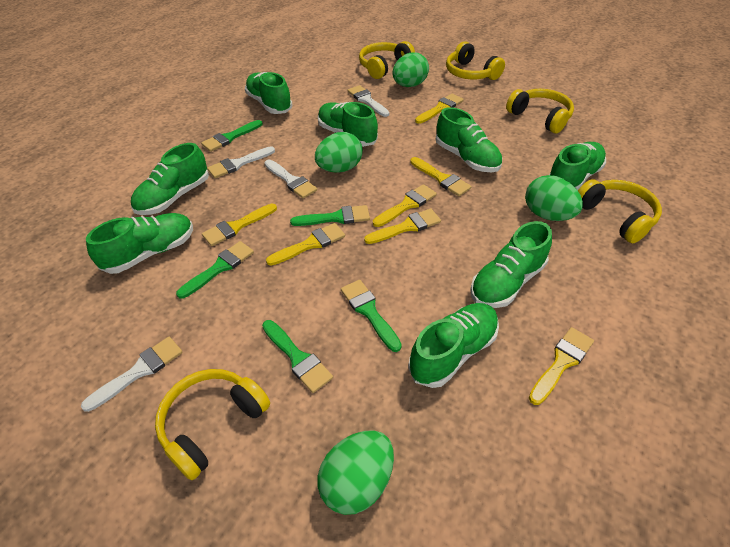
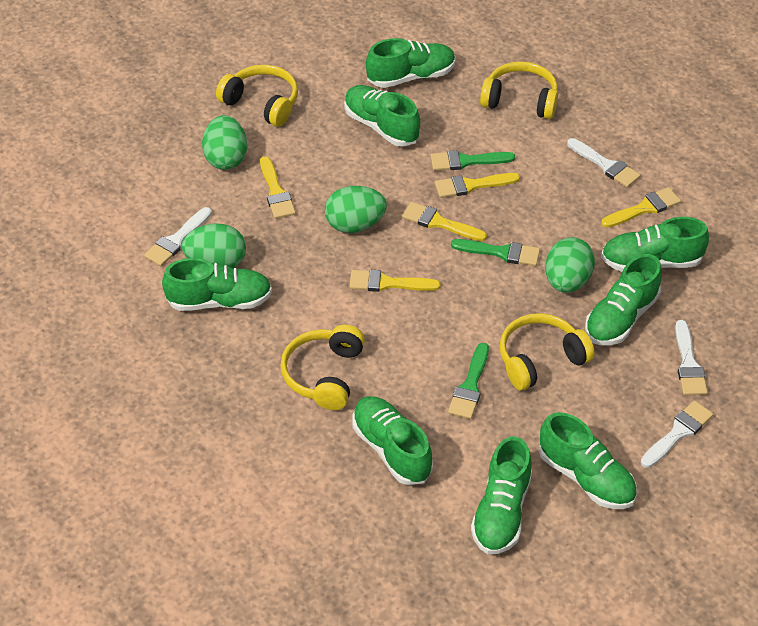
green brush: [176,241,254,299] [201,120,263,152] [262,320,333,393] [290,205,370,226] [341,280,402,352] = 5 -> [430,150,515,171] [448,343,489,419] [451,239,540,266] = 3
yellow brush: [202,204,277,246] [266,223,345,265] [364,209,441,244] [373,184,437,227] [410,157,472,196] [415,94,464,124] [529,327,594,405] = 7 -> [260,156,296,219] [349,270,441,292] [402,202,487,241] [435,173,520,198] [601,187,681,228] = 5
yellow headphones: [155,369,270,480] [359,41,415,79] [446,41,505,80] [506,89,574,133] [578,179,662,243] = 5 -> [216,65,298,127] [280,325,365,410] [480,61,558,119] [499,313,595,391] = 4

